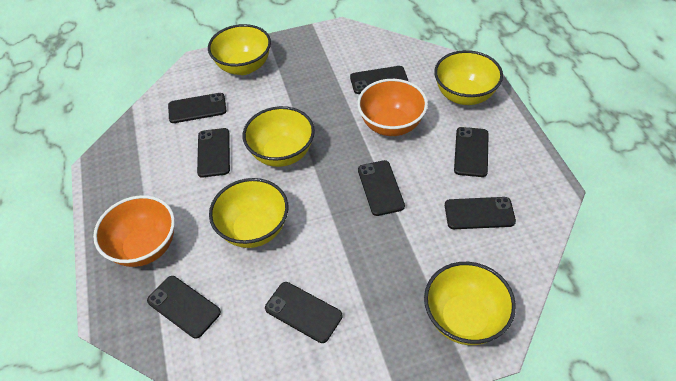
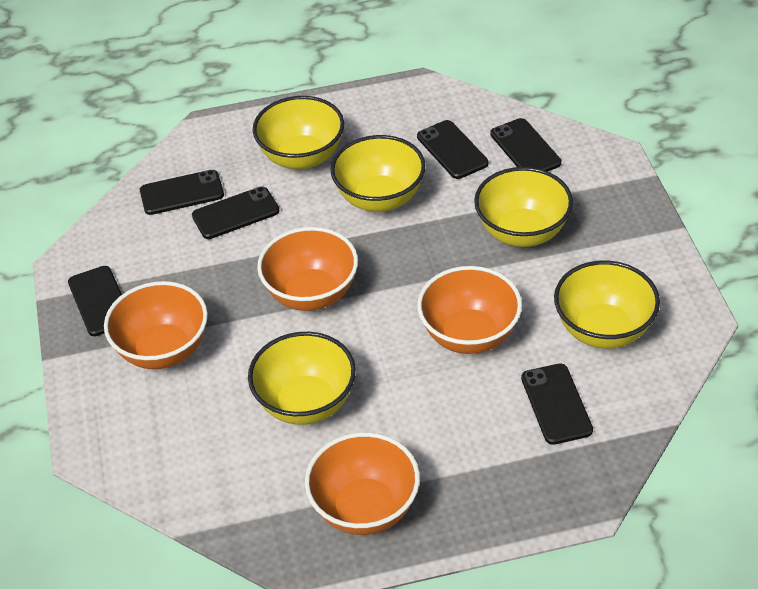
black phone: [147,276,221,339] [168,93,227,123] [197,128,230,177] [265,282,343,343] [350,66,408,94] [358,160,405,216] [445,197,516,229] [454,127,489,177] = 8 -> [68,266,122,336] [140,170,224,215] [192,186,279,239] [417,120,488,179] [490,118,561,172] [521,363,593,445] = 6
orange bowl: [93,195,175,267] [357,79,428,136] = 2 -> [104,281,208,369] [257,227,358,311] [305,432,420,535] [417,266,522,354] = 4

